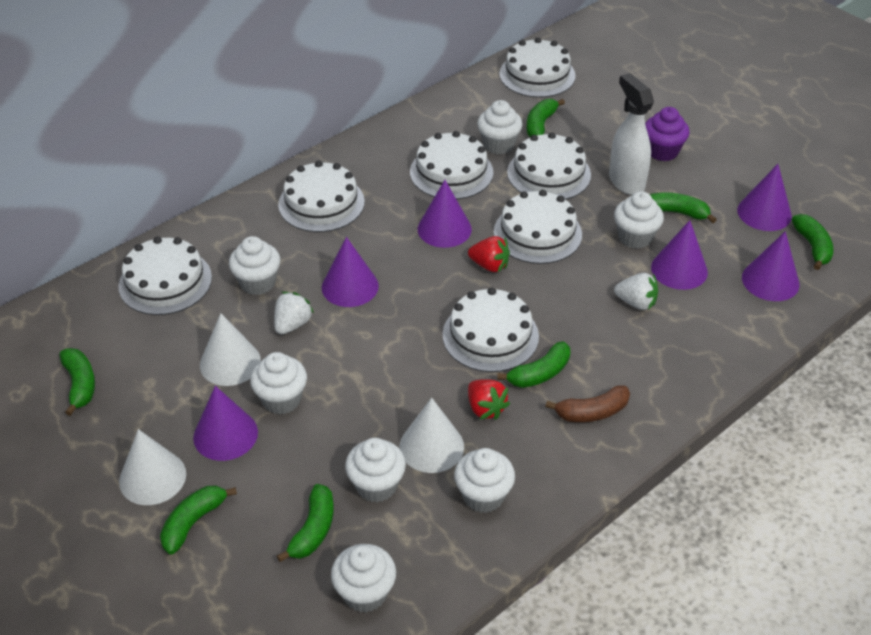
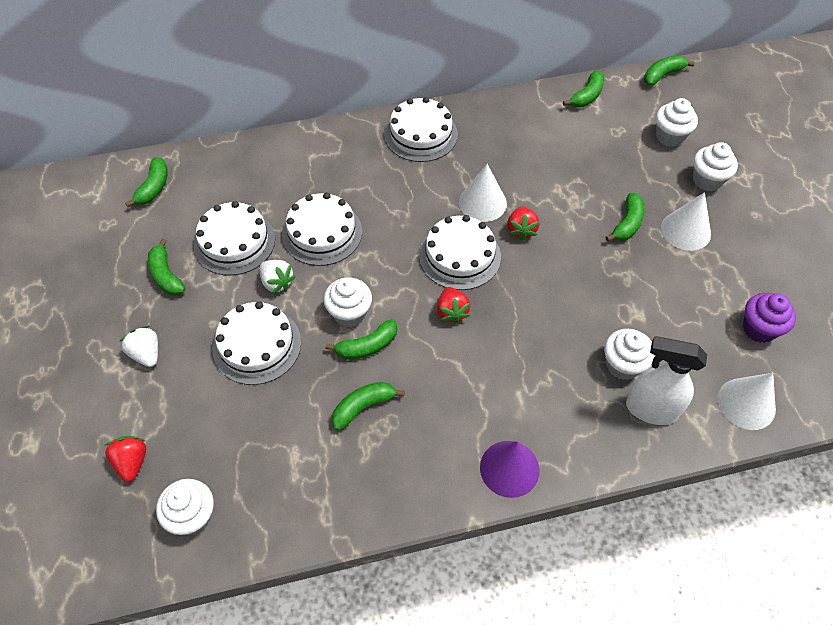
brown banana: [545,385,630,422] = 1 -> none = 0
purple cone: [193,386,258,461] [322,237,379,307] [418,180,472,248] [651,220,708,290] [737,164,792,231] [742,231,800,301] = 6 -> [480,441,539,498] = 1
red strawberry: [468,236,510,272] [468,379,510,420] = 2 -> [104,436,146,482] [437,287,471,325] [507,206,539,241] = 3
white cake: [118,236,212,315] [278,161,365,232] [410,131,493,199] [442,287,539,372] [494,190,582,264] [499,37,575,98] [507,132,591,200] = 7 -> [194,201,275,275] [213,301,301,385] [282,193,362,266] [384,97,458,162] [419,215,501,290] = 5
white cupcake: [229,236,280,295] [250,352,307,415] [331,544,396,612] [345,438,406,502] [454,448,515,513] [477,100,523,154] [614,191,664,249] = 7 -> [156,479,214,535] [324,278,372,327] [604,329,655,380] [656,98,698,147] [693,142,738,191] = 5

